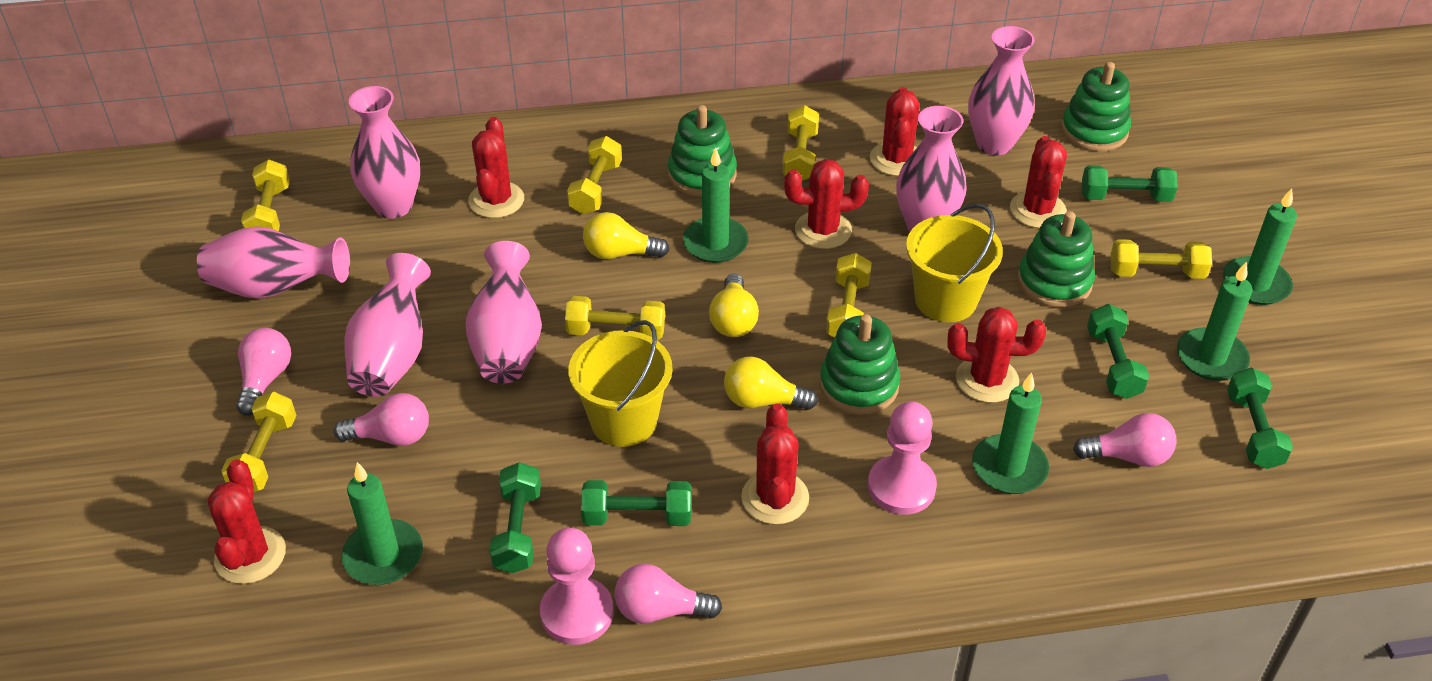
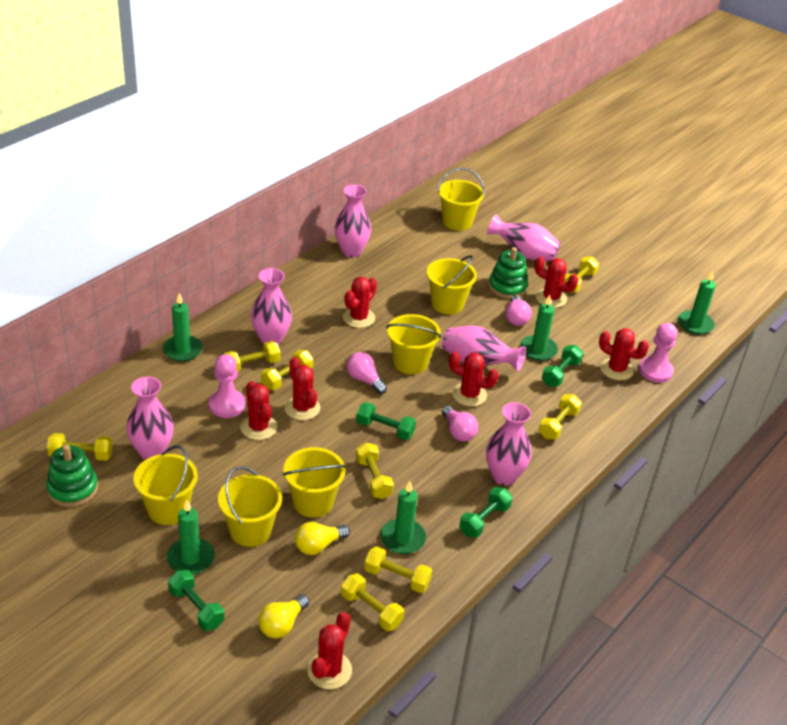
green dumbbell: [489,462,541,573] [581,480,691,526] [1082,165,1178,202] [1087,304,1149,399] [1227,368,1293,469] = 5 -> [168,570,224,631] [356,402,416,440] [459,487,512,538] [542,345,583,387] = 4
green stacking toy: [668,105,737,197] [819,314,900,415] [1017,211,1095,308] [1061,62,1131,151] = 4 -> [46,445,98,507] [488,247,528,299] = 2
pink light bulb: [236,328,291,416] [334,393,429,446] [614,564,722,623] [1073,413,1177,467] = 4 -> [346,352,387,394] [441,406,478,442] [505,295,532,326] = 3
yellow bucket: [568,320,673,447] [906,204,1003,322] = 2 -> [133,445,198,525] [218,466,282,547] [282,447,346,517] [386,314,441,374] [427,255,477,314] [438,168,485,231] = 6
yellow dumbbell: [221,392,296,492] [241,160,290,231] [565,296,665,340] [567,136,622,214] [783,105,819,180] [826,253,872,338] [1111,239,1212,279] = 7 -> [47,433,112,461] [224,341,280,372] [261,350,313,390] [341,574,405,631] [356,442,394,499] [364,546,432,593] [539,394,582,439] [564,256,599,293] = 8
yellow light bulb: [583,212,669,259] [709,274,759,337] [724,357,818,410] = 3 -> [258,594,309,638] [295,522,350,555] = 2

